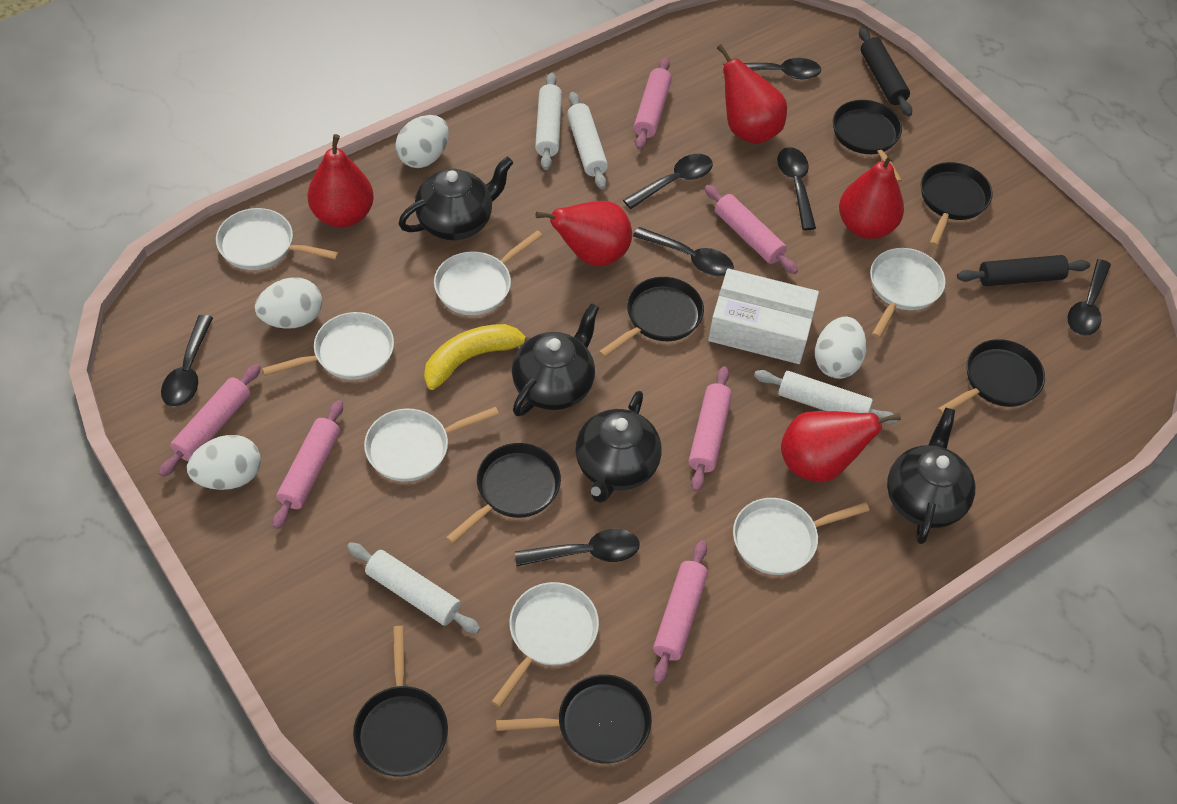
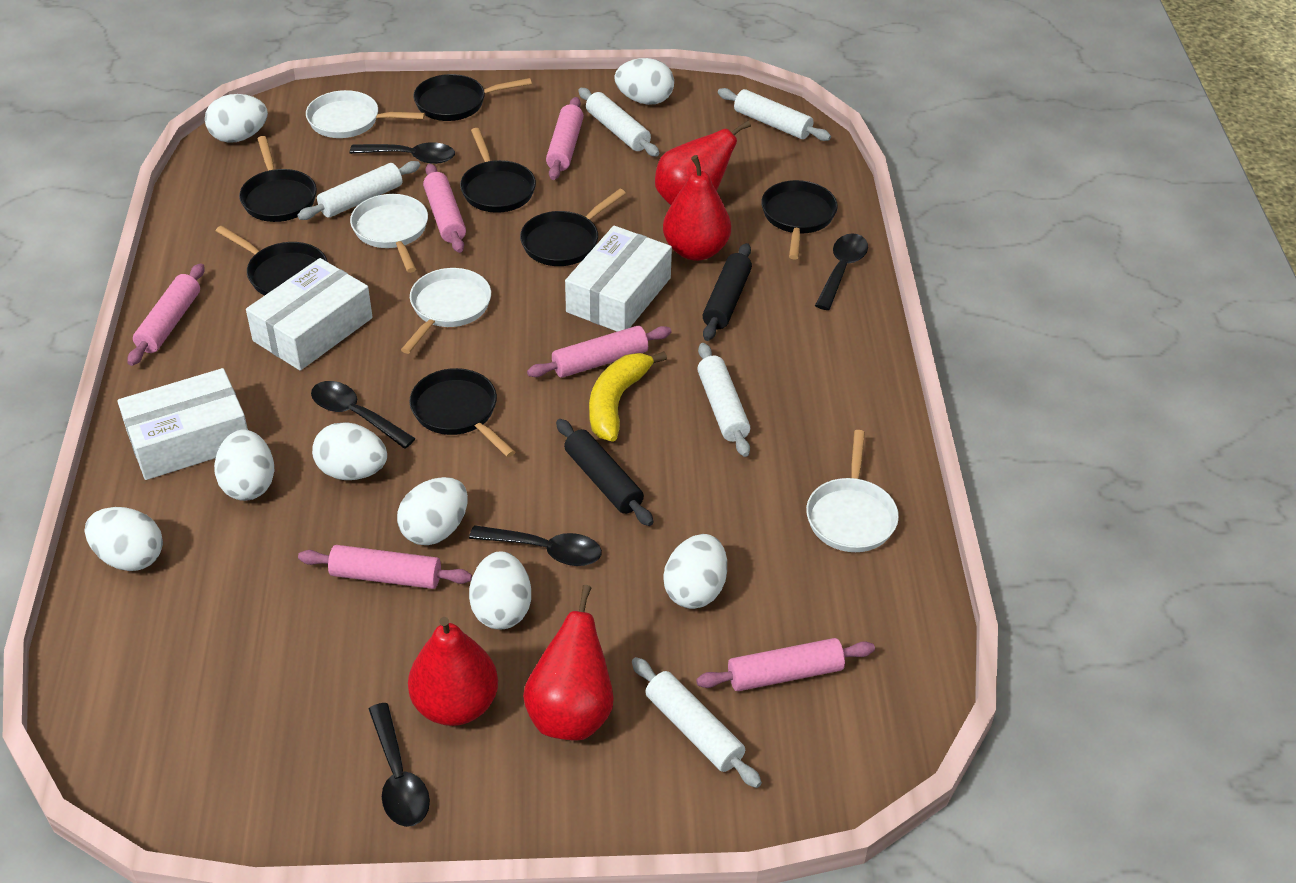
black spoon: [161,315,213,407] [515,529,640,566] [623,154,713,209] [633,227,734,277] [723,58,821,79] [777,147,816,230] [1067,259,1111,336] = 7 -> [311,381,416,449] [350,142,455,164] [369,703,430,827] [469,525,602,566] [815,233,868,310] = 5
black teapot: [399,157,513,240] [512,303,599,416] [576,391,662,503] [887,407,975,544] = 4 -> none = 0
red pear: [307,134,374,228] [536,201,632,266] [717,44,787,144] [781,411,901,482] [839,154,904,239] = 5 -> [408,617,498,726] [523,585,614,741] [655,120,751,205] [663,155,731,261] = 4
white box: [708,268,819,364] = 1 -> [117,368,248,480] [246,258,373,371] [565,226,672,332] = 3
white egg: [187,435,261,490] [255,277,322,329] [395,115,449,168] [815,316,867,379] = 4 -> [85,507,163,571] [205,94,268,143] [214,430,274,501] [312,422,387,480] [397,477,468,545] [469,552,531,629] [615,58,674,105] [663,534,727,609] = 8
white pan: [216,208,339,270] [262,312,394,380] [364,407,499,482] [434,230,543,315] [491,582,599,708] [733,498,870,575] [870,248,946,338] = 7 -> [306,90,425,138] [350,194,428,273] [401,268,491,354] [806,430,899,552] = 4
white rolling pin: [347,542,480,634] [535,73,562,170] [567,92,608,190] [754,370,897,424] = 4 -> [298,161,420,220] [578,88,659,157] [632,657,762,788] [697,343,750,457] [718,88,831,141] = 5

